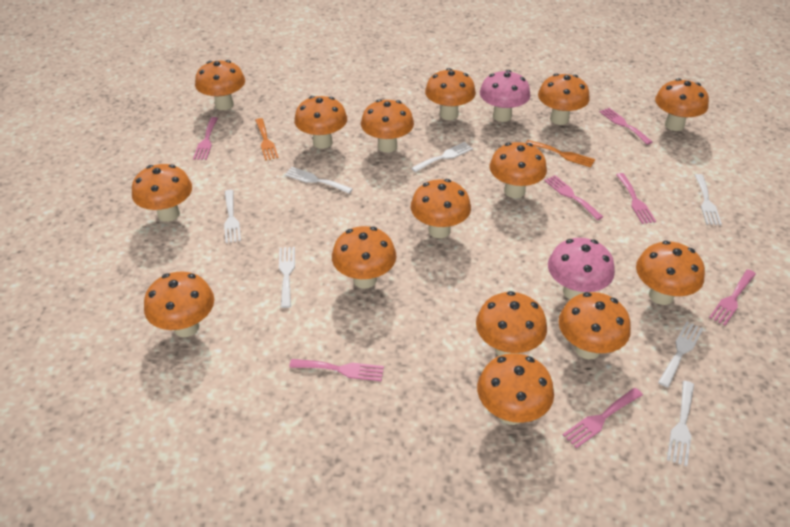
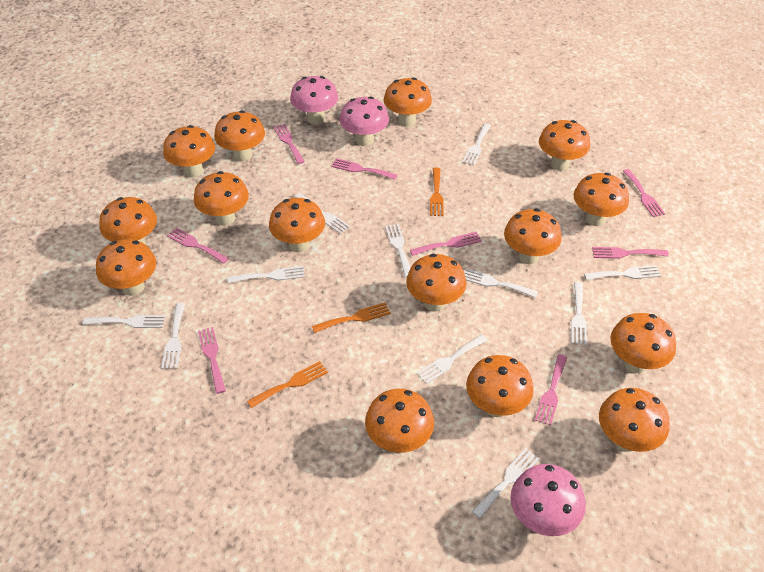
orange fork: [255,118,279,160] [526,140,595,168] = 2 -> [247,361,328,408] [312,302,391,333] [430,167,444,216] = 3
pink fork: [193,117,218,160] [289,359,384,381] [544,175,603,220] [563,388,643,449] [599,108,652,145] [616,173,656,224] [709,269,756,326] = 7 -> [167,227,229,264] [198,327,226,394] [273,124,305,164] [331,158,398,180] [410,232,482,256] [535,354,567,426] [592,247,669,259] [623,169,665,217] = 8
pink mushroom: [480,70,531,122] [548,238,615,299] = 2 -> [290,76,338,124] [340,96,389,146] [510,464,585,536] = 3
white fork: [224,190,241,243] [279,247,295,308] [284,167,353,194] [411,142,473,172] [658,321,703,388] [667,381,694,466] [695,174,722,225] = 7 -> [83,315,165,328] [161,303,185,369] [228,266,305,283] [294,193,350,234] [385,224,411,278] [417,334,488,384] [462,123,491,165] [464,268,538,298] [472,448,539,519] [571,282,587,345] [584,265,661,280] = 11

